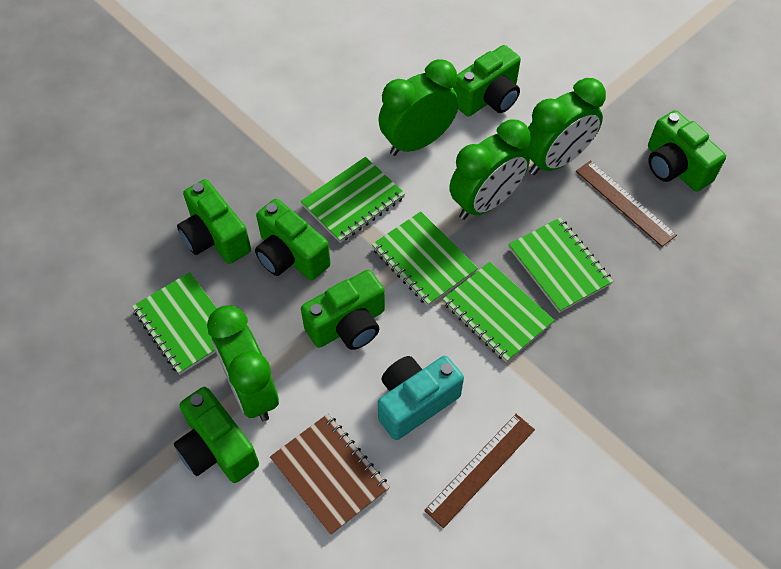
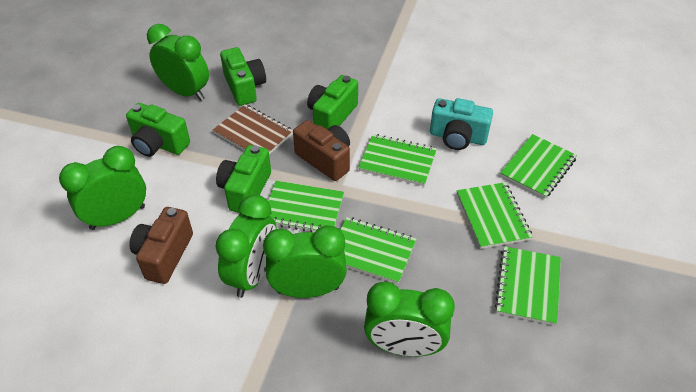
brown camera: none = 0 -> [129,207,193,284] [293,120,350,181] = 2
brown ruler: [424,414,535,528] [576,161,677,247] = 2 -> none = 0
green camera: [174,387,259,483] [177,179,251,264] [255,199,331,280] [301,270,385,350] [453,45,521,116] [648,110,726,192] = 6 -> [126,103,190,157] [216,145,271,213] [220,47,266,106] [307,75,358,129] = 4
green clock: [207,305,279,421] [378,59,459,156] [449,119,531,220] [526,78,606,175] = 4 -> [59,146,146,230] [147,24,209,101] [215,194,277,298] [263,226,347,298] [364,282,455,357] = 5
green notebook: [132,272,217,375] [300,157,405,243] [372,211,478,306] [443,262,555,363] [508,217,613,313] = 5 -> [268,181,344,232] [340,217,416,284] [358,134,437,186] [457,182,533,249] [495,246,561,325] [500,134,577,199] = 6

